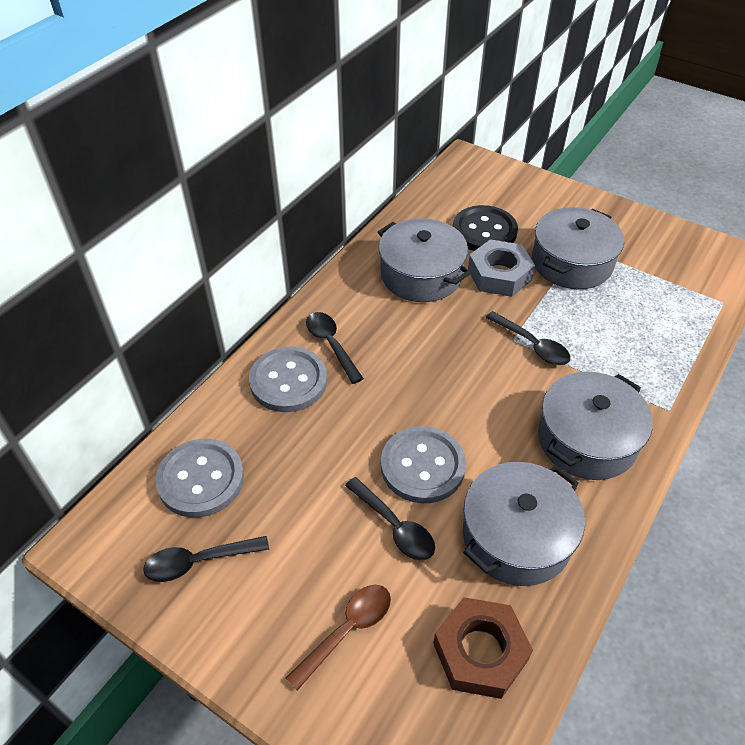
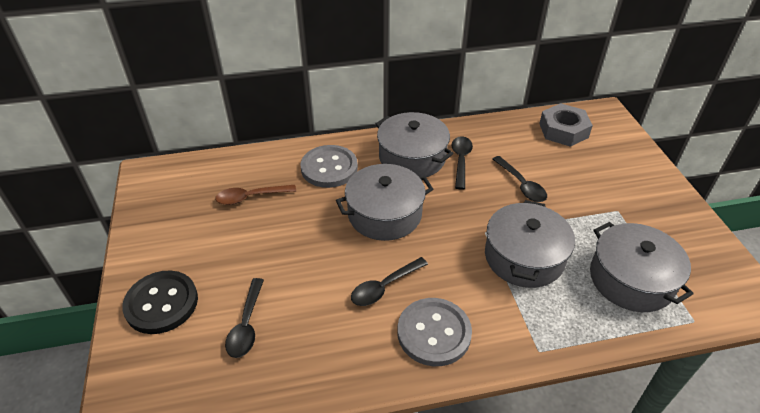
brown nut: [433,597,533,699] = 1 -> none = 0
grey button: [155,439,244,518] [249,347,327,412] [381,426,466,503] = 3 -> [300,145,358,188] [397,298,472,366] = 2

